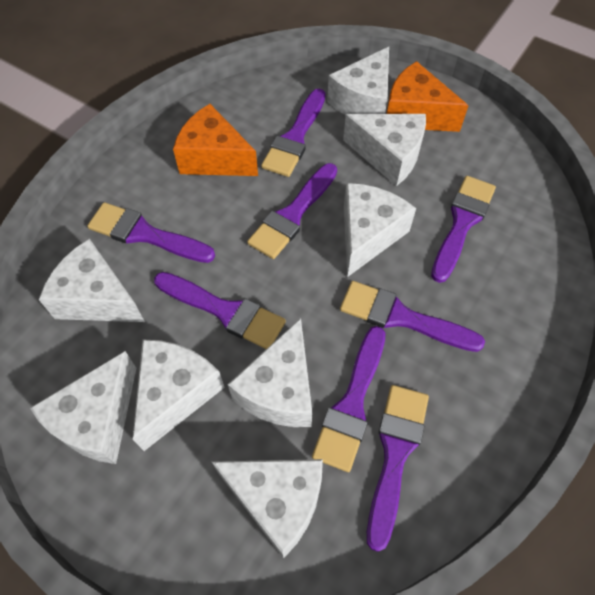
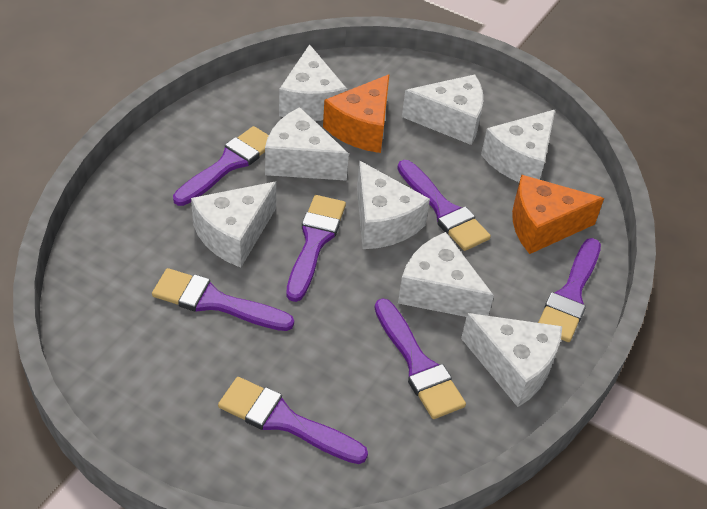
purple brush: [87,202,215,263] [154,272,286,349] [247,163,337,259] [261,89,326,177] [312,326,385,472] [340,281,485,352] [367,385,429,552] [431,176,496,283] = 8 -> [152,268,294,331] [173,126,269,206] [218,377,368,464] [286,195,346,302] [374,298,466,419] [397,160,491,251] [538,238,601,342] = 7

